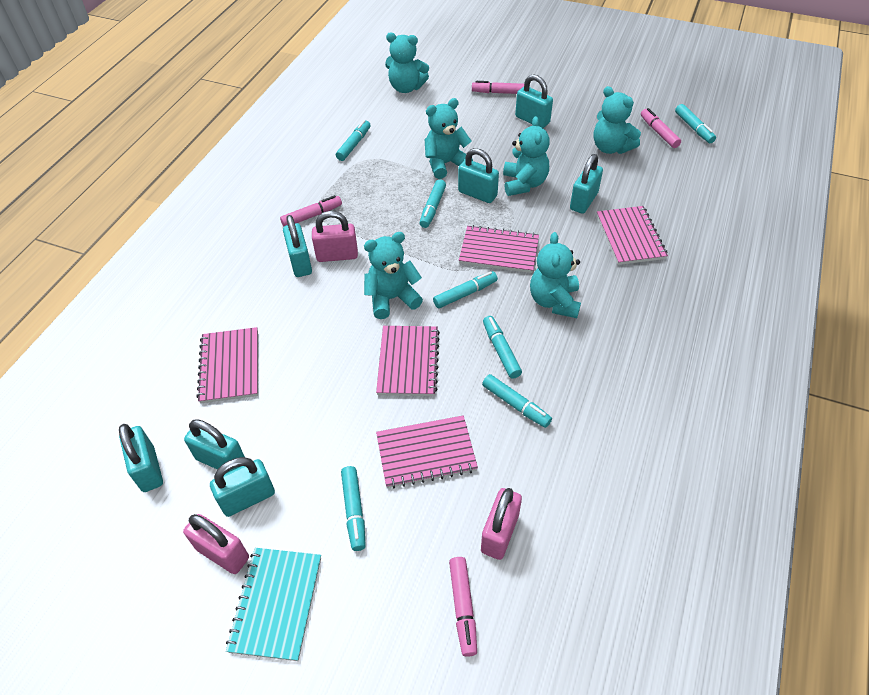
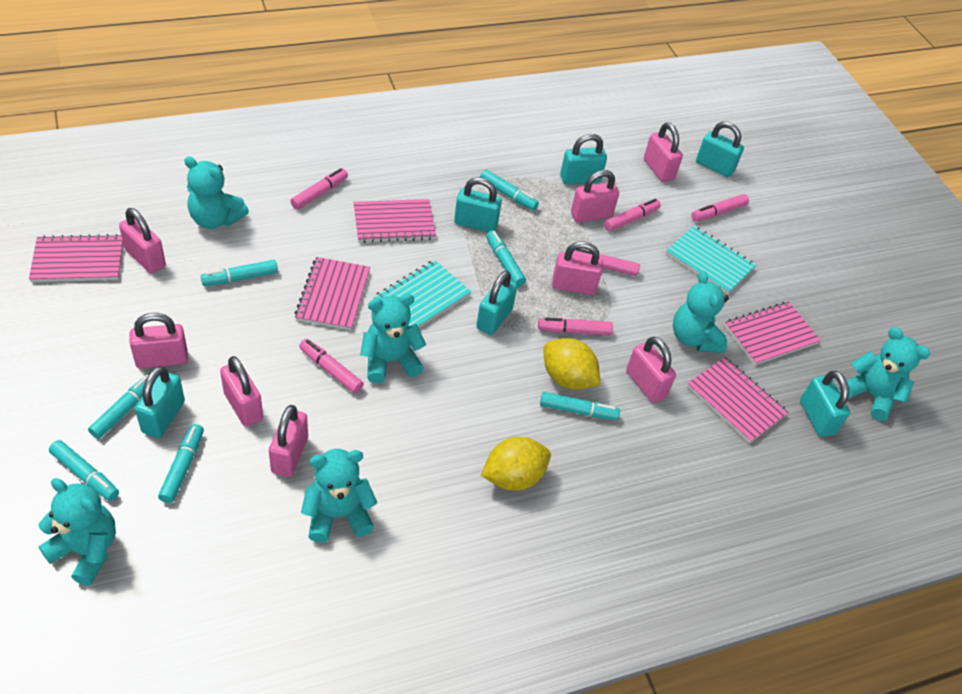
pink marker: [280,195,342,226] [449,557,477,657] [472,81,524,94] [641,108,681,148] = 4 -> [290,168,348,210] [299,339,364,394] [538,318,613,335] [572,249,640,276] [604,199,661,232] [692,194,749,222] = 6
pink padlock: [183,514,249,574] [312,211,358,262] [481,488,522,560] = 3 -> [119,208,166,273] [130,313,188,369] [220,356,263,427] [269,405,308,477] [552,241,603,295] [571,170,619,222] [626,337,676,403] [644,123,683,182] = 8
turquoise notebook: [226,548,321,661] = 1 -> [373,260,471,328] [666,226,756,294] = 2
turquoise padlock: [119,424,163,492] [184,420,245,473] [210,457,275,517] [283,215,312,277] [458,148,499,203] [515,74,553,128] [570,154,603,214] = 7 -> [135,366,185,438] [454,177,502,232] [476,271,517,335] [560,134,607,185] [696,121,744,177] [800,371,850,437] = 6
yellow lemon: none = 0 -> [481,437,551,491] [543,338,600,390] = 2

